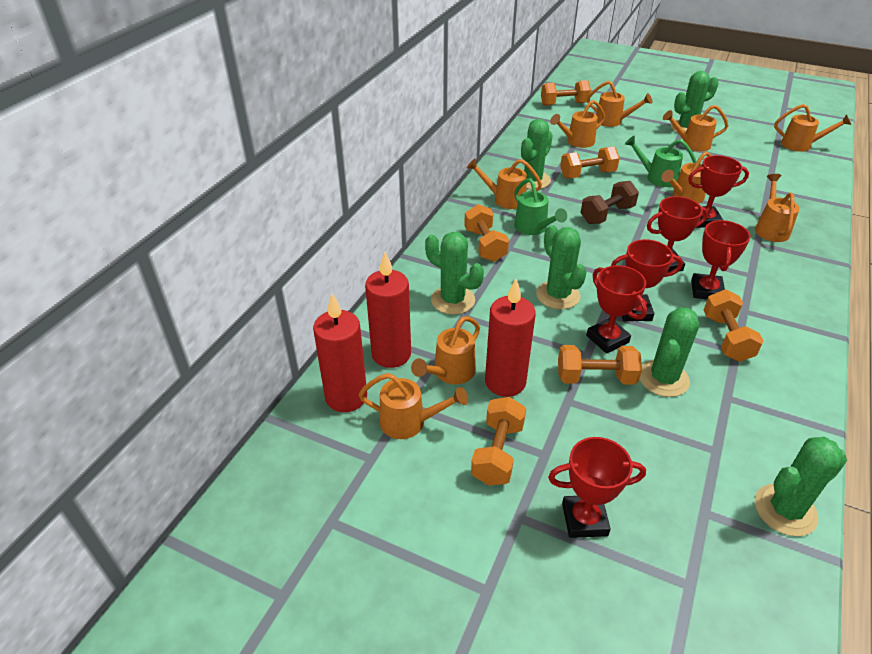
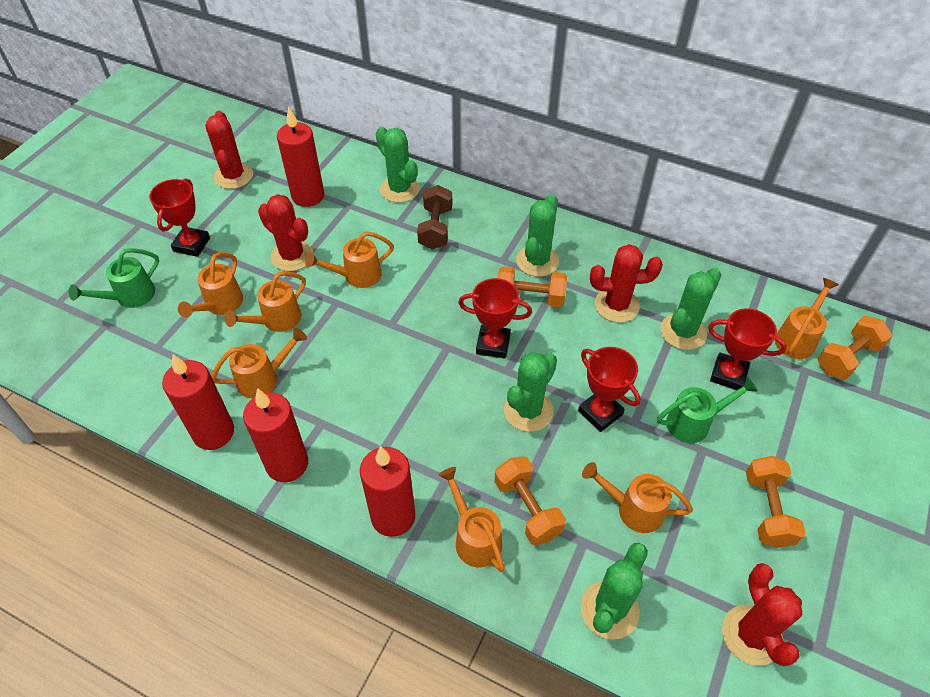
green cactus: [425,232,484,315] [521,119,553,189] [536,225,587,309] [639,307,699,397] [671,71,719,133] [755,437,847,536] = 6 -> [376,127,420,203] [504,352,557,432] [516,194,559,277] [581,543,648,640] [660,267,721,350] = 5
orange dumbbell: [464,204,509,262] [471,397,526,485] [541,80,591,106] [558,345,642,385] [560,147,620,178] [704,289,764,362] = 6 -> [495,456,566,545] [498,267,567,308] [746,456,806,548] [818,316,893,380] = 4
orange watering can: [358,373,468,439] [411,316,480,384] [467,159,542,209] [550,100,605,148] [587,81,653,127] [661,151,712,204] [663,105,728,152] [755,174,800,242] [774,104,851,152] = 9 -> [178,252,243,318] [211,328,307,398] [224,271,306,332] [305,231,394,288] [439,467,505,572] [582,462,693,533] [775,278,838,359] = 7
red cactus: none = 0 -> [205,111,253,189] [258,194,314,271] [590,244,663,323] [722,563,802,666] = 4
red candle: [313,293,367,412] [365,252,411,368] [485,279,536,397] = 3 -> [162,354,234,450] [243,388,308,482] [277,106,324,207] [360,446,415,537] = 4
red trophy: [548,437,646,538] [586,265,647,354] [611,239,683,321] [647,196,708,272] [688,155,749,228] [691,220,750,299] = 6 -> [149,178,210,257] [458,278,532,359] [578,347,641,432] [708,308,787,390] = 4

